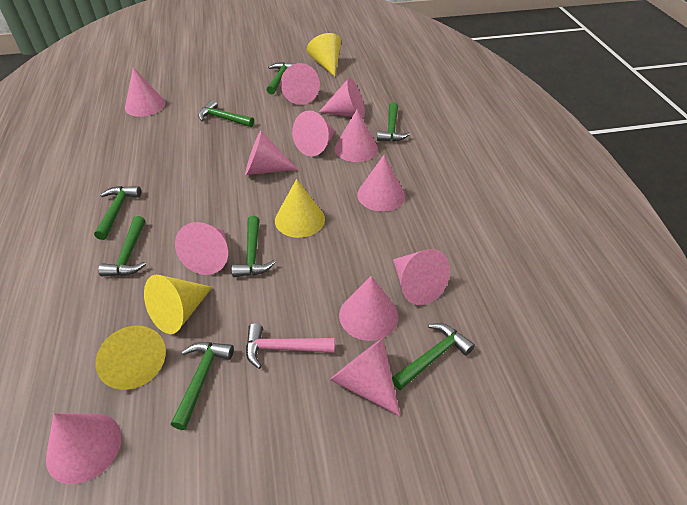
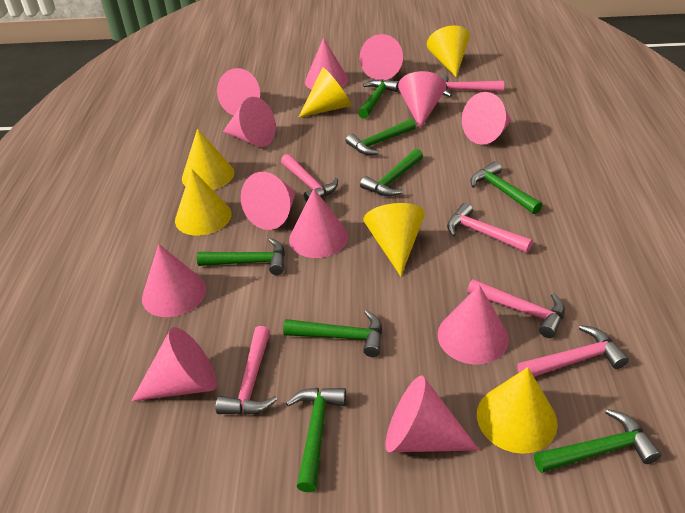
pink hammer: [246,323,335,369] = 1 -> [216,326,277,415] [281,154,338,202] [440,74,504,97] [447,203,533,253] [467,279,565,338] [517,325,629,377] = 6
yellow cone: [95,326,166,390] [144,275,213,334] [275,179,325,238] [307,33,341,77] = 4 -> [175,169,232,236] [182,128,234,190] [299,67,352,117] [364,203,425,277] [427,25,470,77] [477,367,558,454] = 6

